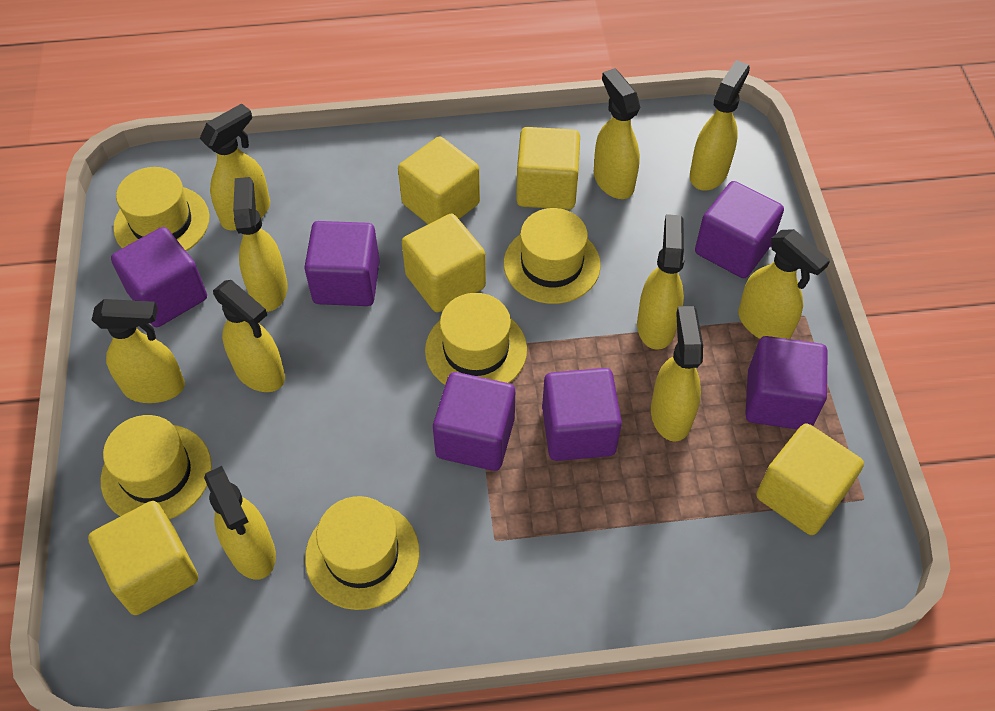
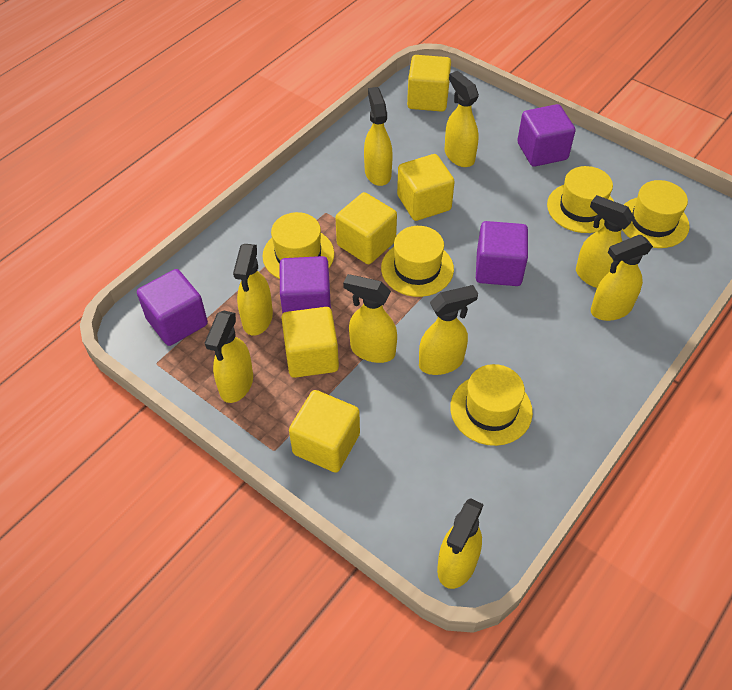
purple cube: [111,227,207,327] [304,221,380,306] [433,372,515,471] [542,368,622,461] [695,181,784,278] [745,336,828,430] = 6 -> [137,269,208,346] [280,256,331,313] [476,221,528,286] [517,104,575,167] = 4
yellow spray bottle: [92,299,185,403] [199,103,270,230] [204,466,276,580] [213,280,285,392] [233,177,288,312] [594,68,640,199] [637,214,685,350] [651,306,703,442] [690,60,750,191] [738,229,830,339] = 10 -> [205,310,253,403] [233,244,273,336] [343,274,397,363] [364,87,393,186] [419,285,478,375] [437,498,484,589] [445,71,479,167] [576,195,635,288] [591,235,653,321] = 9

